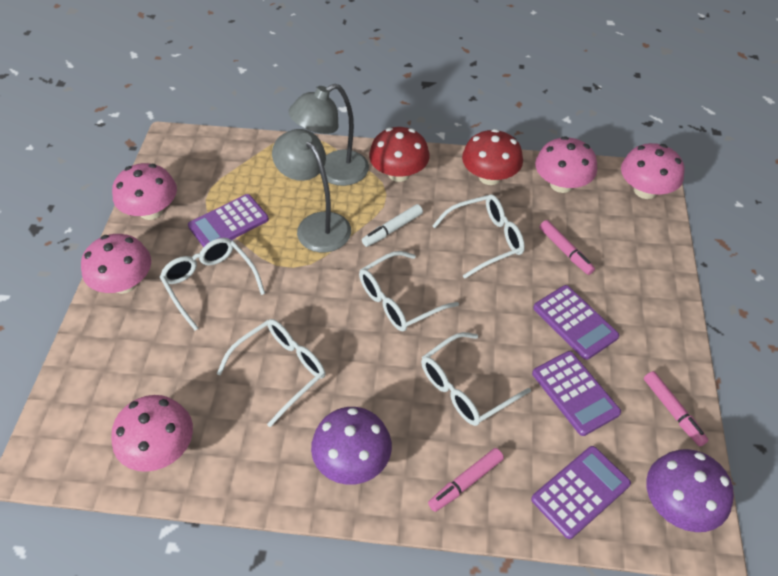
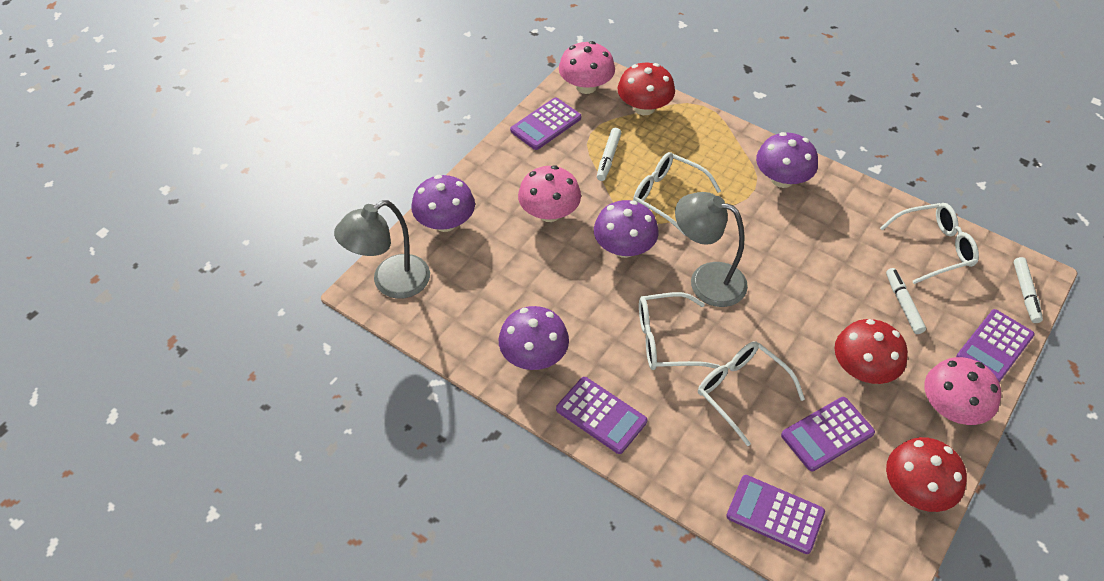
pink marker: [428,448,504,512] [539,220,595,275] [644,371,708,447] = 3 -> none = 0
pink mushroom: [81,234,151,294] [111,395,193,472] [112,163,177,220] [535,136,597,193] [621,143,685,199] = 5 -> [518,165,581,222] [559,41,615,94] [925,357,1001,425] = 3
purple calculator: [188,194,269,247] [531,446,631,539] [532,351,621,436] [533,285,619,360] = 4 -> [510,98,581,150] [556,377,647,454] [726,475,825,554] [781,397,875,471] [956,309,1035,382] = 5
purple mushroom: [311,407,392,485] [646,449,734,532] = 2 -> [411,175,475,232] [499,306,569,370] [594,200,659,258] [756,132,818,188] = 4
red mushroom: [369,127,430,182] [462,129,523,185] = 2 -> [618,63,675,115] [835,319,908,384] [886,437,967,512] = 3
white glasses: [160,238,265,331] [217,319,325,427] [359,251,459,332] [421,332,531,426] [432,194,525,279] = 5 -> [633,152,721,236] [639,292,720,370] [698,341,805,446] [880,203,979,284] = 4
white marker: [362,204,423,247] = 1 -> [597,128,621,181] [886,268,926,334] [1013,257,1043,323] = 3

